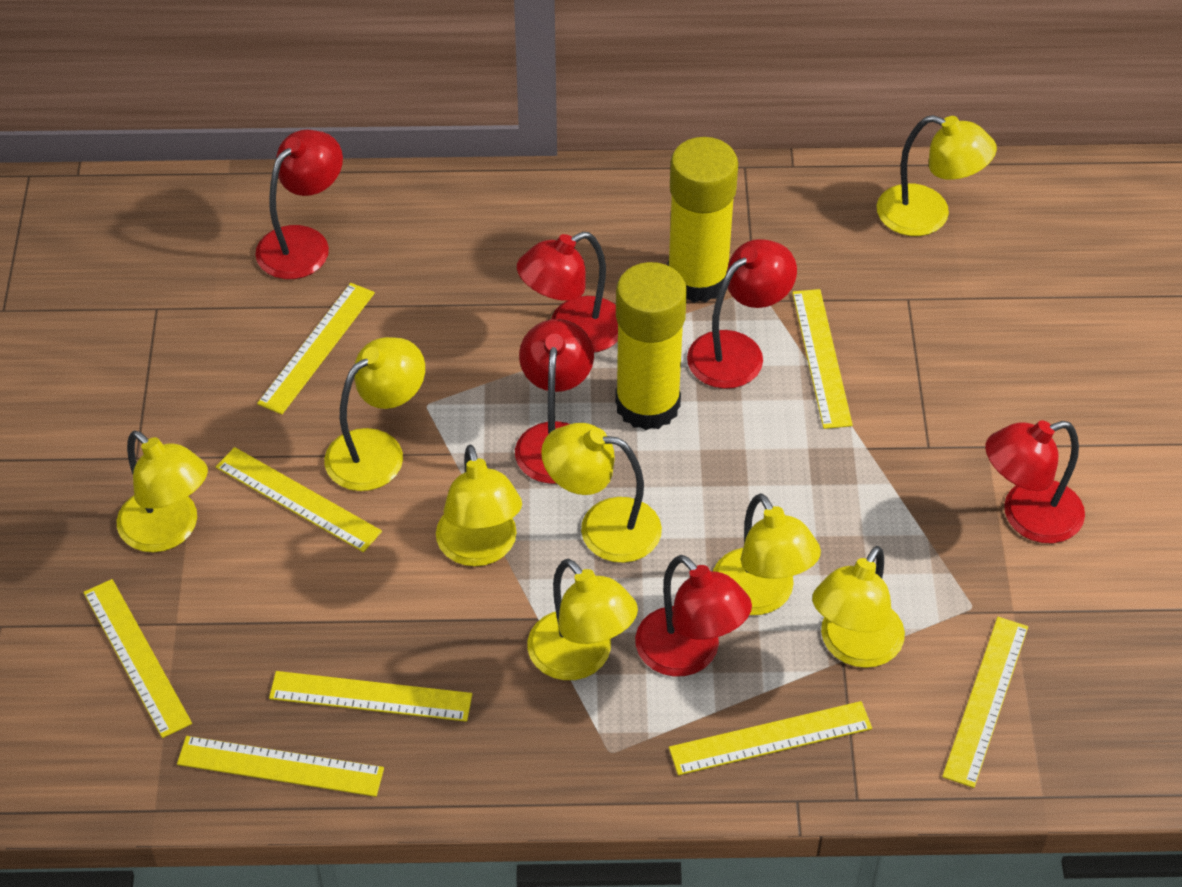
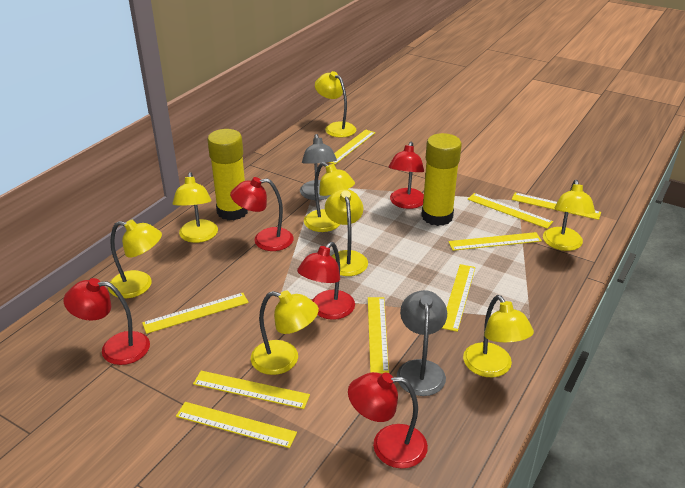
grey lamp: none = 0 -> [300,134,337,200] [397,290,447,396] = 2
red lamp: [255,130,343,279] [515,319,594,484] [517,232,618,352] [635,555,752,677] [687,239,797,389] [985,420,1085,543] = 6 -> [63,278,150,365] [230,177,294,251] [297,242,355,320] [348,372,428,469] [389,142,424,209] = 5
yellow ruler: [83,579,192,738] [177,736,384,797] [216,447,382,552] [257,283,375,415] [269,671,472,722] [669,701,872,775] [792,289,853,429] [942,617,1028,788] = 8 -> [142,293,249,334] [176,402,297,448] [193,371,310,409] [328,129,376,165] [368,297,389,374] [442,264,475,332] [448,232,542,251] [467,193,553,229] [511,193,601,220] = 9

